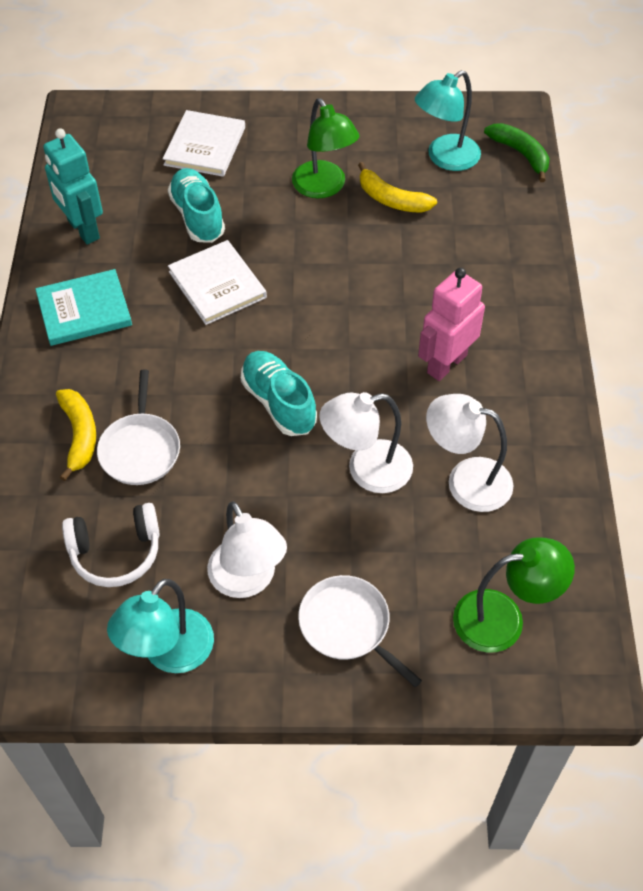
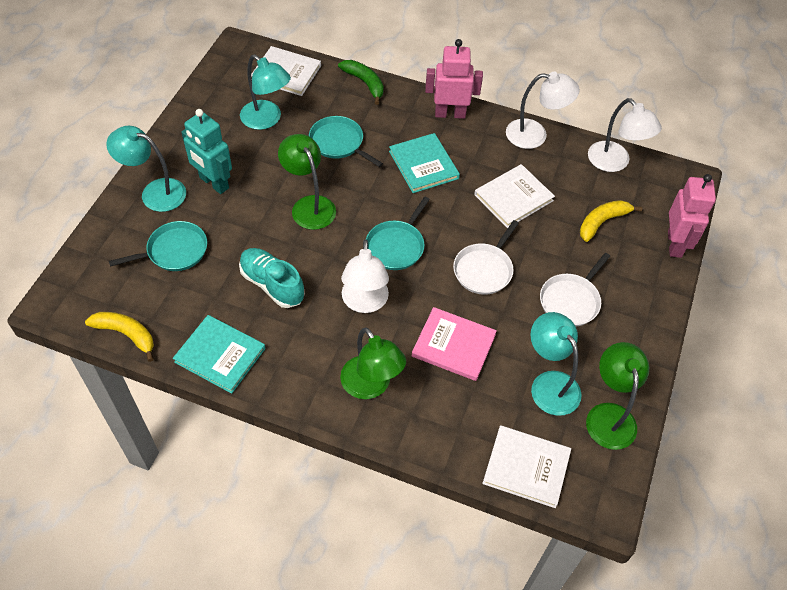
green lamp: [292,98,360,198] [453,537,575,653] = 2 -> [278,134,336,230] [340,327,406,399] [586,342,649,450] = 3
pink book: none = 0 -> [412,307,497,381] = 1
pink robot: [418,268,485,381] = 1 -> [425,39,483,119] [668,174,716,258] = 2
turquoise book: [35,269,132,346] = 1 -> [173,315,266,394] [389,133,460,193] = 2
turquoise lamp: [107,579,214,673] [415,70,481,171] = 2 -> [106,126,186,212] [240,54,291,130] [531,312,581,416] = 3
turquoise pan: none = 0 -> [109,221,207,271] [309,116,383,167] [366,197,430,270] = 3
turquoise shoe: [168,168,225,243] [241,351,317,436] = 2 -> [239,248,305,308] = 1
white book: [163,110,245,177] [168,240,267,325] = 2 -> [251,46,321,96] [474,164,555,228] [482,425,571,508] = 3
white headphones: [62,503,160,587] = 1 -> none = 0

